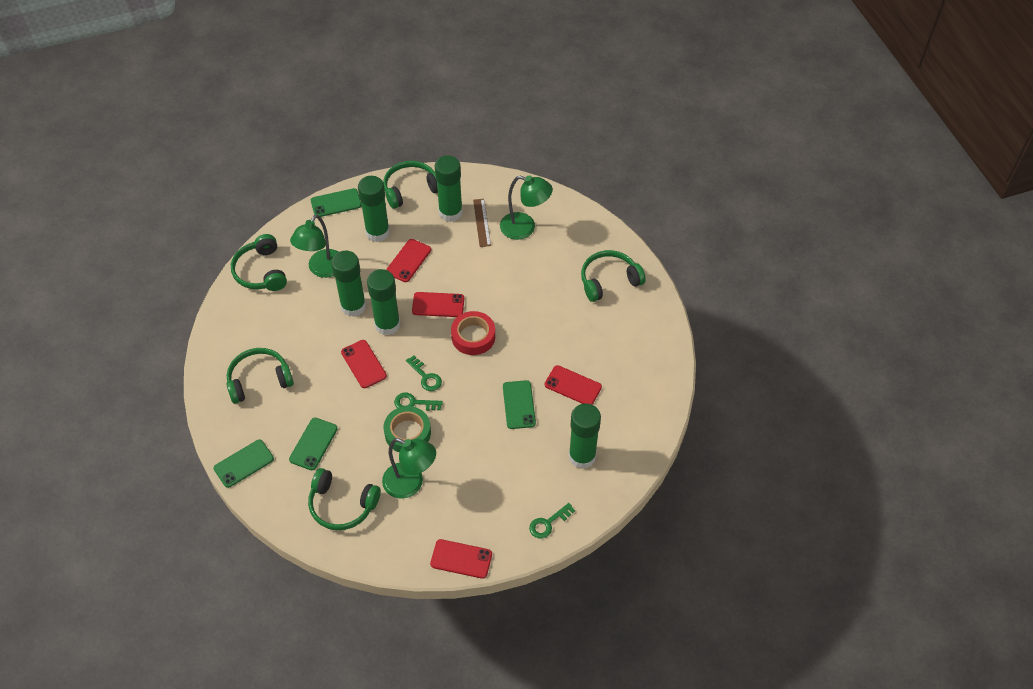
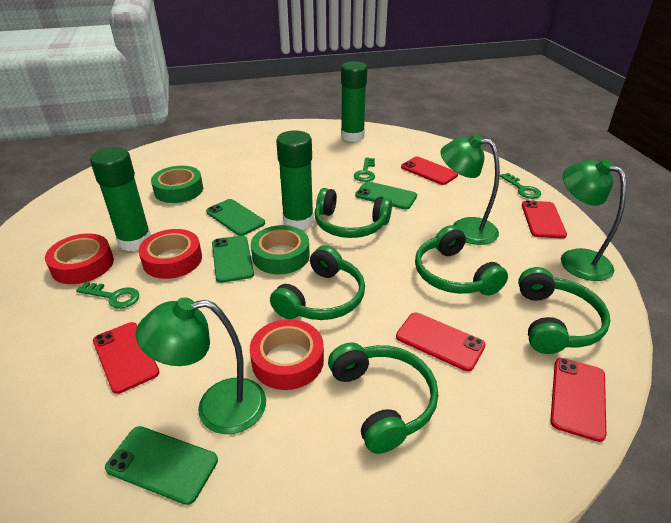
brown ruler: [473,199,491,247] = 1 -> none = 0
green glue stick: [331,251,366,317] [358,176,390,242] [367,269,400,335] [435,155,463,222] [569,403,601,469] = 5 -> [90,147,151,251] [276,131,314,230] [341,61,368,142] = 3
green tape: [384,406,431,452] = 1 -> [151,166,203,203] [251,225,310,274] = 2
red tape: [451,311,495,355] = 1 -> [45,233,114,284] [139,229,202,279] [250,319,324,390] = 3

